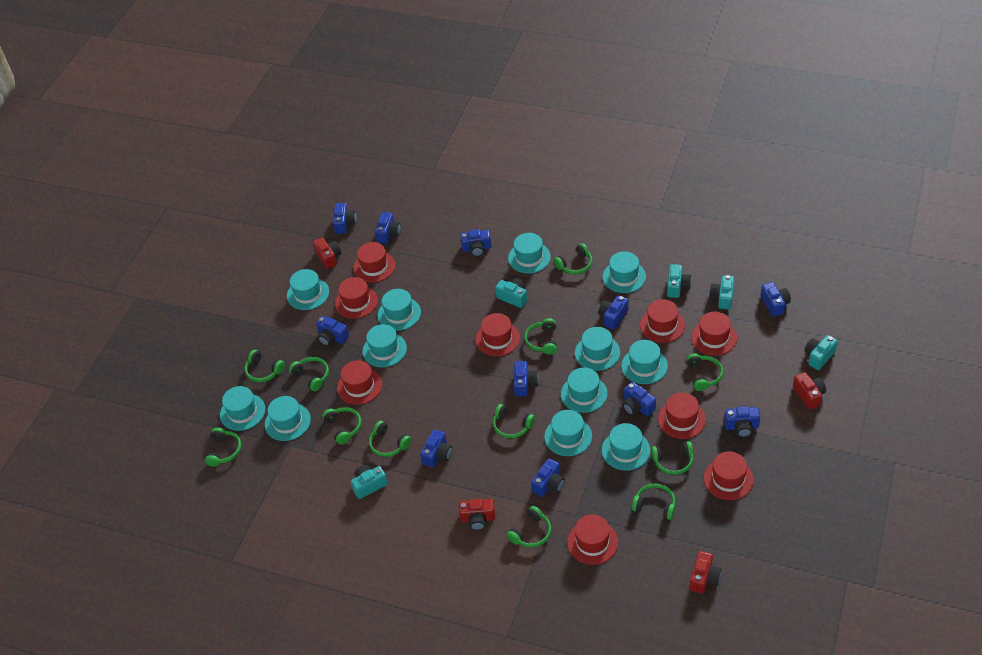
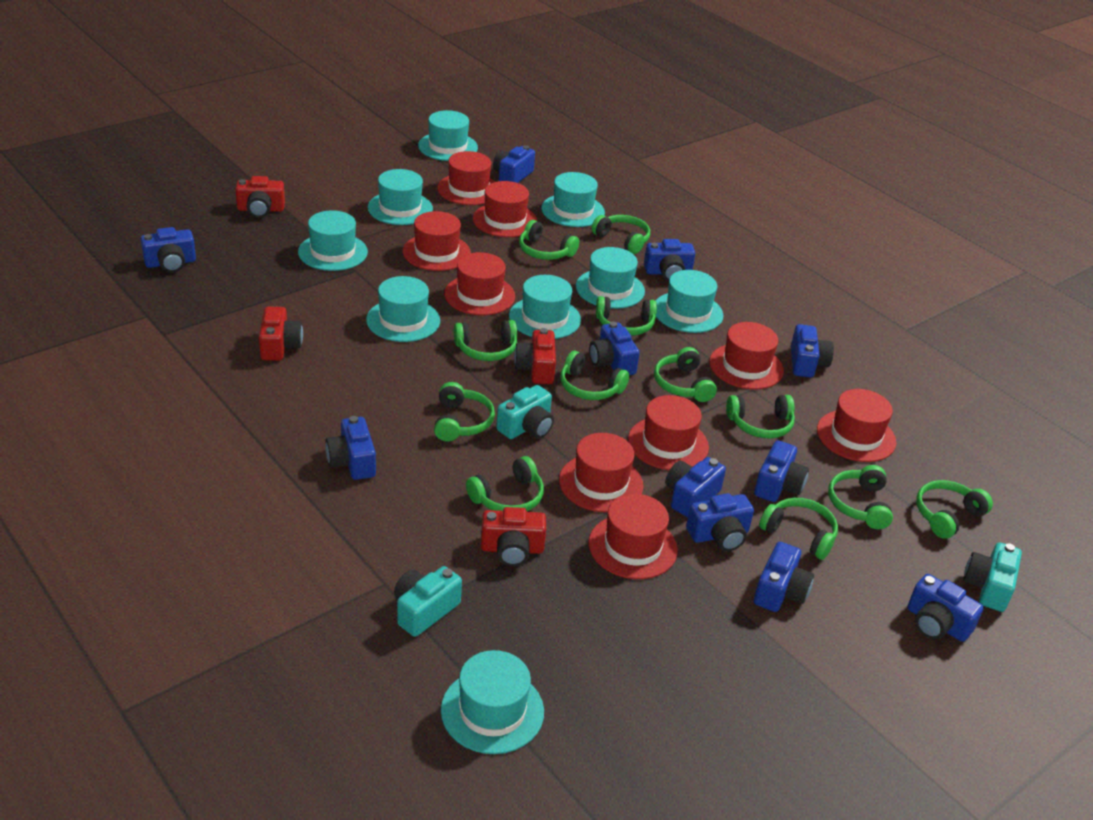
turquoise camera: [351,465,388,499] [495,278,527,308] [667,264,692,298] [709,275,734,310] [804,335,838,370] = 5 -> [394,566,462,637] [496,385,554,439] [963,542,1022,612] = 3
turquoise hat: [220,386,265,431] [265,396,311,441] [287,269,329,310] [362,324,407,367] [378,289,421,331] [508,233,551,273] [544,410,592,456] [561,367,607,413] [575,327,620,371] [602,423,650,471] [603,251,646,293] [621,340,668,384] = 12 -> [298,210,368,271] [366,276,440,342] [368,169,433,225] [418,110,478,161] [441,650,544,754] [509,275,581,339] [541,172,605,227] [576,247,645,309] [656,270,723,333] = 9

